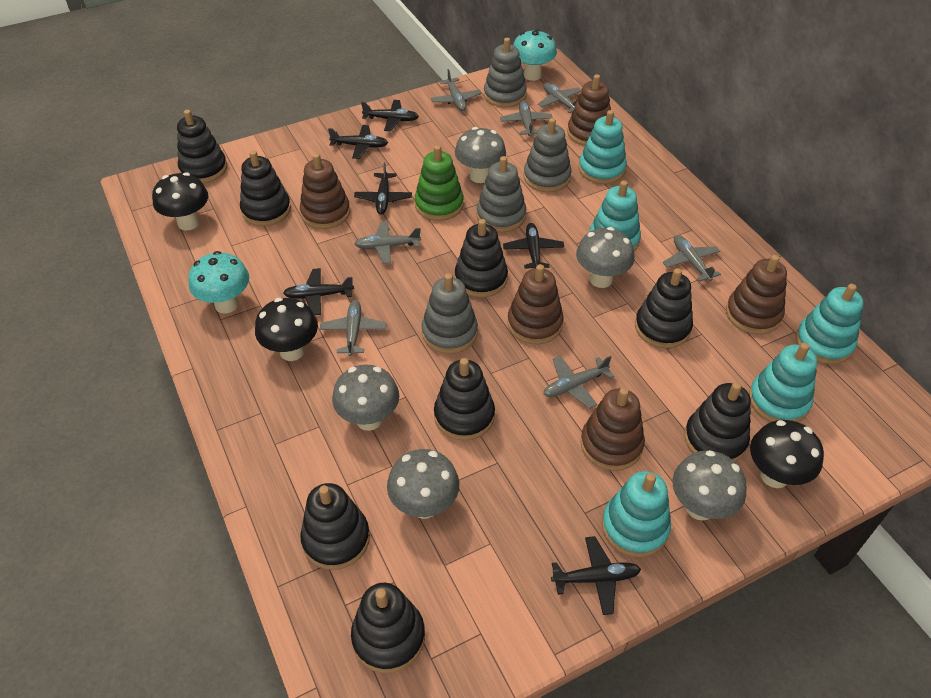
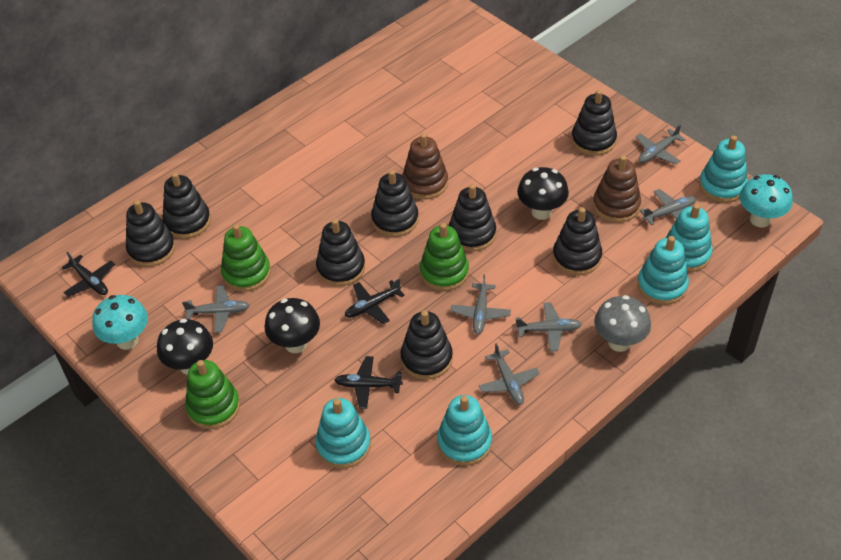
black plane: [283,268,354,315] [328,125,388,159] [354,162,412,214] [361,100,419,131] [503,223,564,269] [551,536,641,615] = 6 -> [62,252,115,297] [335,356,403,409] [345,278,405,324] = 3
brown stacking toy: [300,153,350,229] [507,264,564,344] [567,74,611,146] [580,388,645,471] [726,255,787,335] = 5 -> [402,133,448,200] [593,155,641,223] = 2
green stacking toy: [415,145,464,221] = 1 -> [185,360,240,429] [221,224,271,292] [420,223,469,291] = 3
grey mushroom: [332,365,399,431] [387,449,459,519] [455,127,506,183] [576,227,635,288] [673,450,747,521] = 5 -> [594,295,651,352] = 1
grey plane: [320,300,387,356] [354,221,421,264] [431,69,482,111] [500,100,553,137] [538,83,582,113] [544,356,614,408] [663,235,721,282] = 7 -> [182,285,250,333] [451,274,511,335] [479,343,540,405] [515,302,582,351] [636,125,686,165] [639,189,696,225] = 6
grey stacking toy: [421,273,478,354] [477,156,526,232] [484,38,527,108] [523,118,572,192] = 4 -> none = 0

